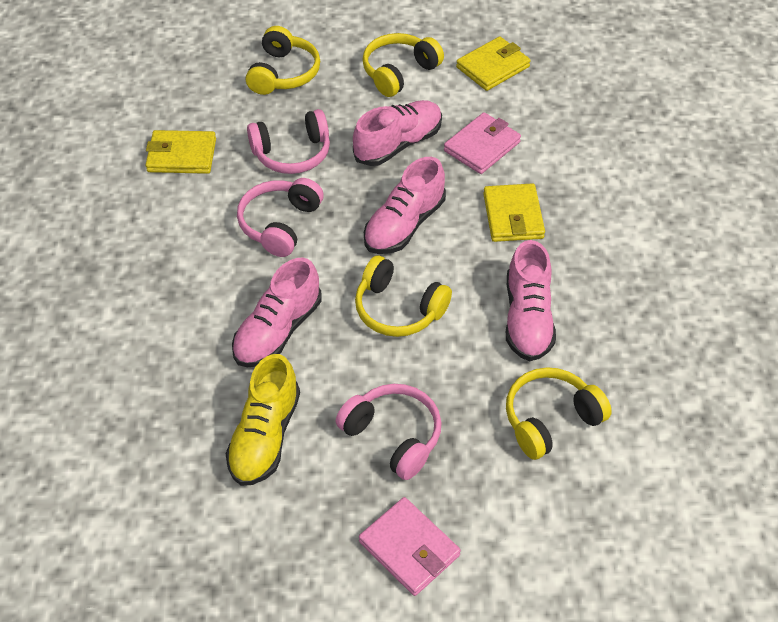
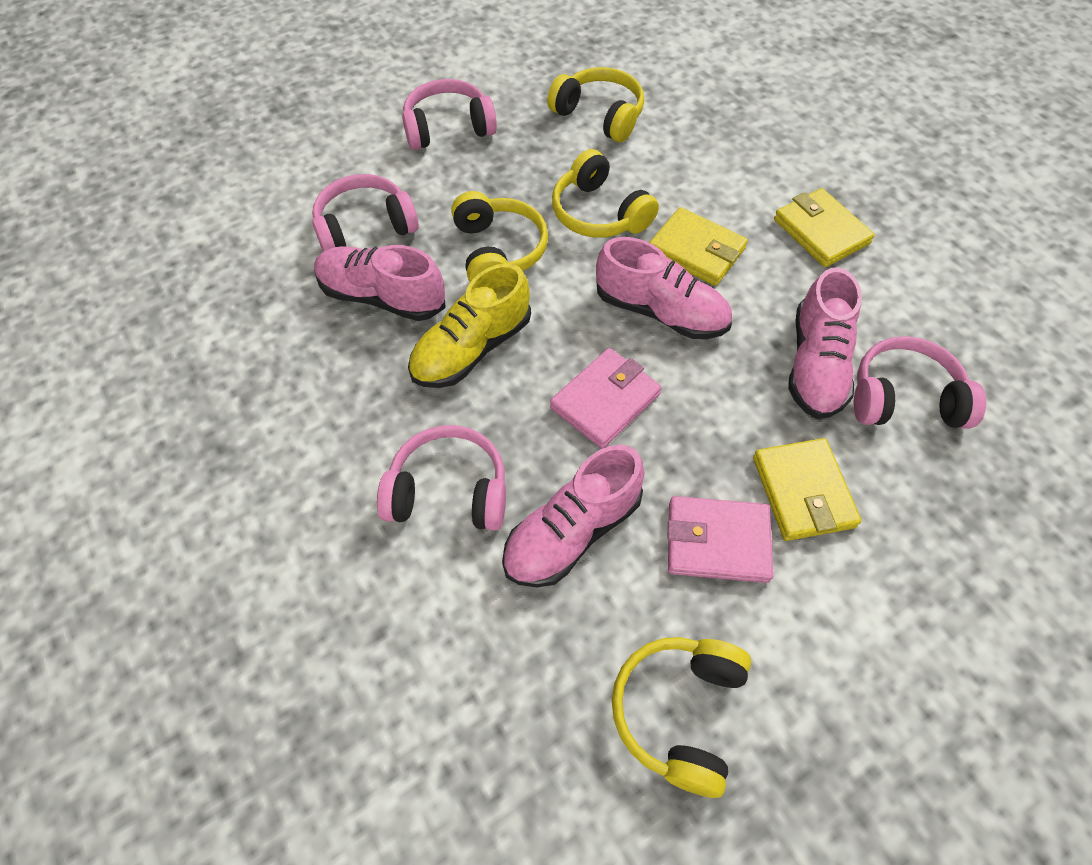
pink headphones: [237,178,324,257] [247,109,330,174] [336,384,442,480] = 3 -> [312,174,419,252] [377,425,506,531] [402,79,497,150] [854,336,986,429] = 4

